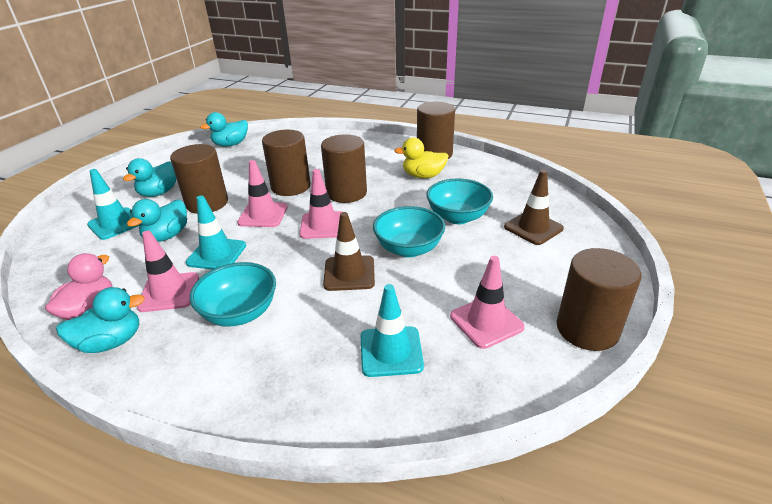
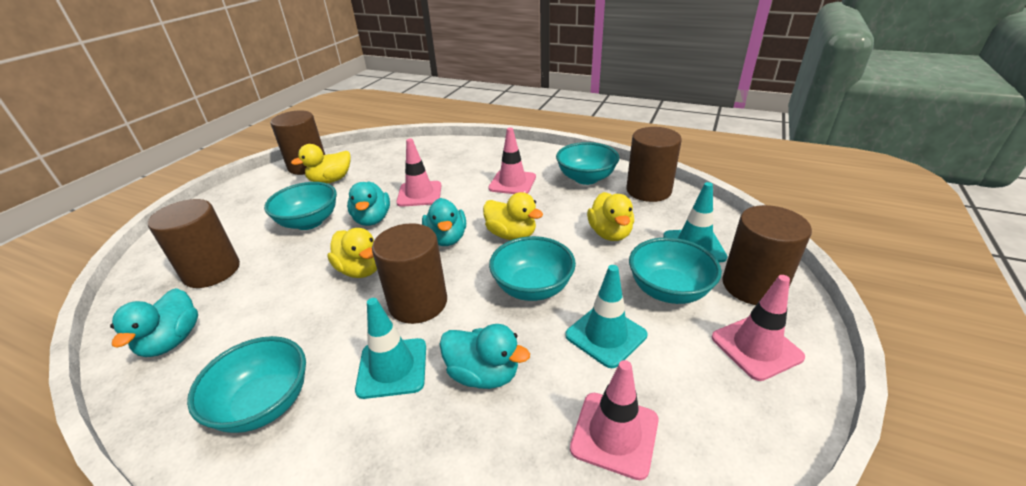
brown traffic cone: [323,212,375,291] [504,170,564,245] = 2 -> none = 0
pink duck: [45,253,112,320] = 1 -> none = 0
turquoise bowl: [190,262,276,327] [373,206,445,257] [426,178,493,224] = 3 -> [187,336,306,433] [264,182,337,230] [489,236,576,301] [556,142,619,185] [629,238,722,304] = 5
yellow duck: [394,137,449,178] = 1 -> [291,144,351,183] [327,228,377,278] [483,192,543,240] [587,192,634,241] = 4

